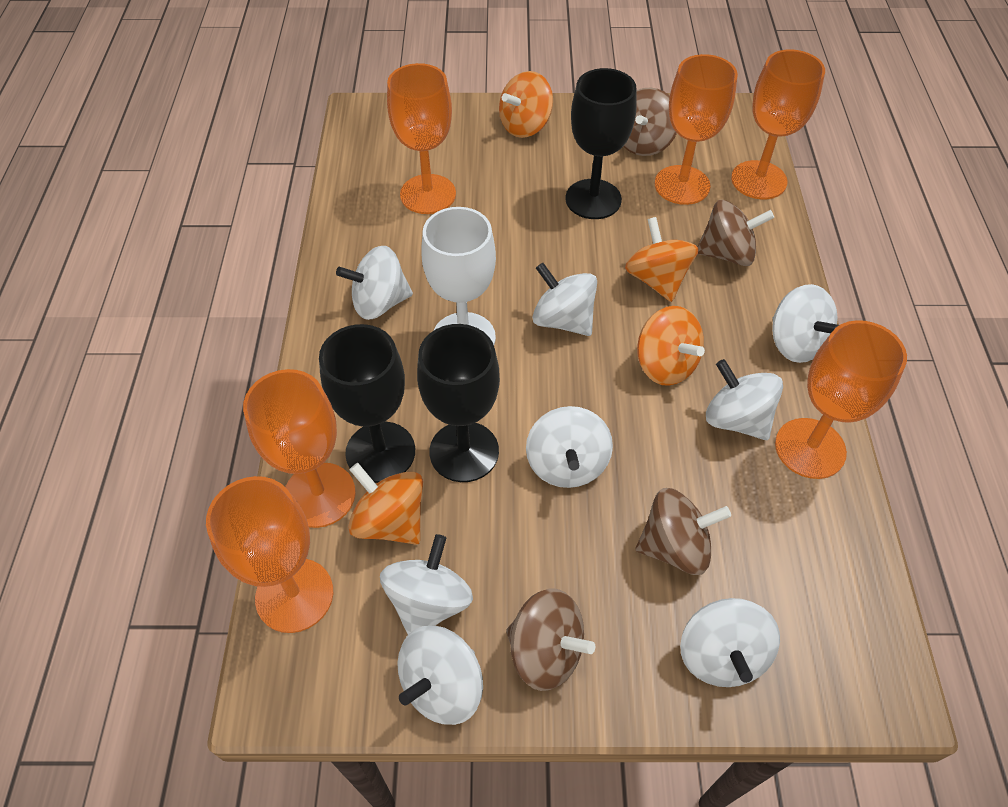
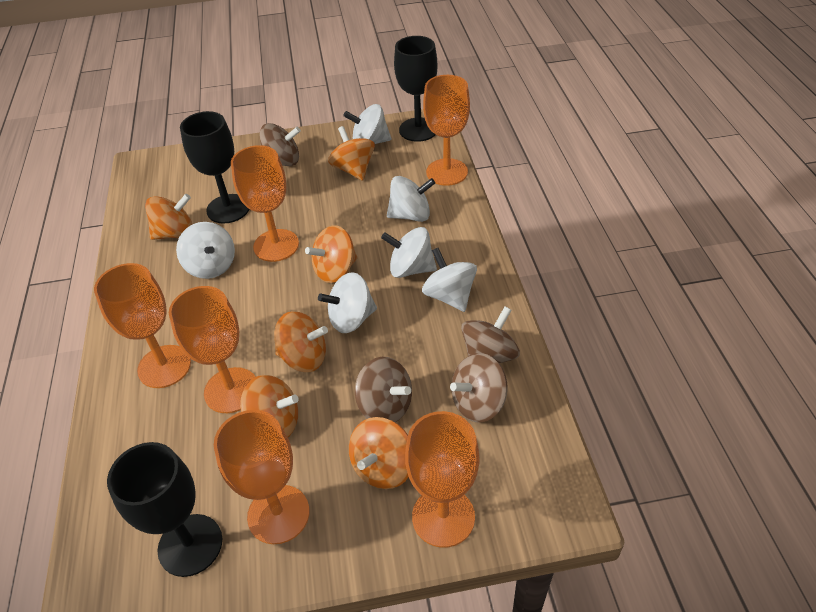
orange spinning top: [348,463,423,545] [499,71,553,138] [625,217,699,302] [637,306,705,386] = 4 -> [145,194,192,240] [240,375,299,437] [274,311,328,372] [305,225,358,283] [328,126,375,181] [349,417,409,489] = 6
white goblet: [421,207,496,345] = 1 -> none = 0
white spinning top: [336,246,413,320] [380,534,473,634] [397,626,483,725] [526,406,613,488] [532,263,597,336] [680,598,780,687] [706,359,783,440] [772,284,839,363] = 8 -> [176,222,235,279] [318,272,377,333] [343,104,391,144] [381,227,437,278] [387,176,435,222] [422,248,477,312] = 6

